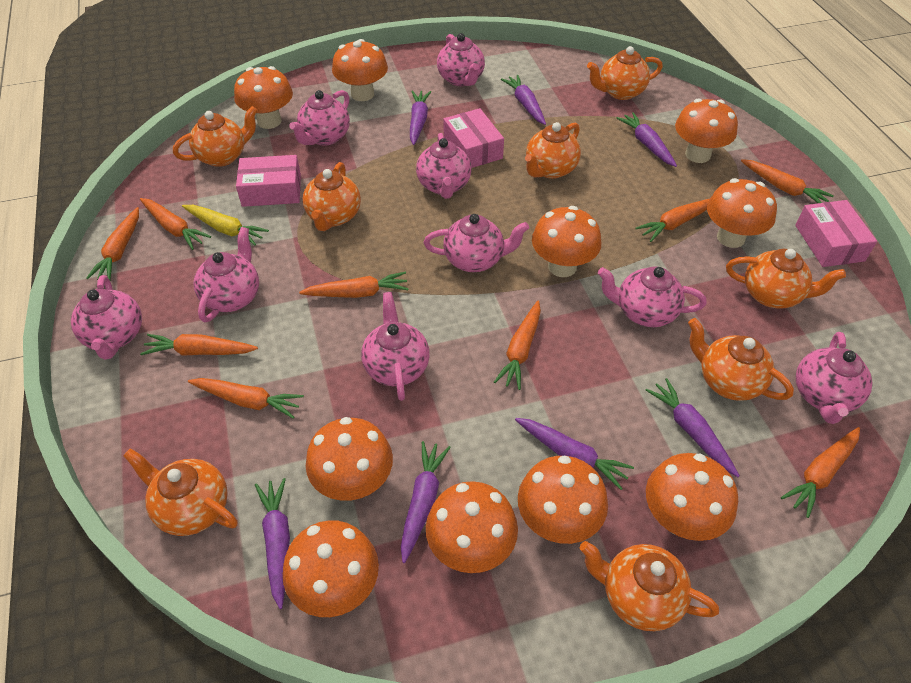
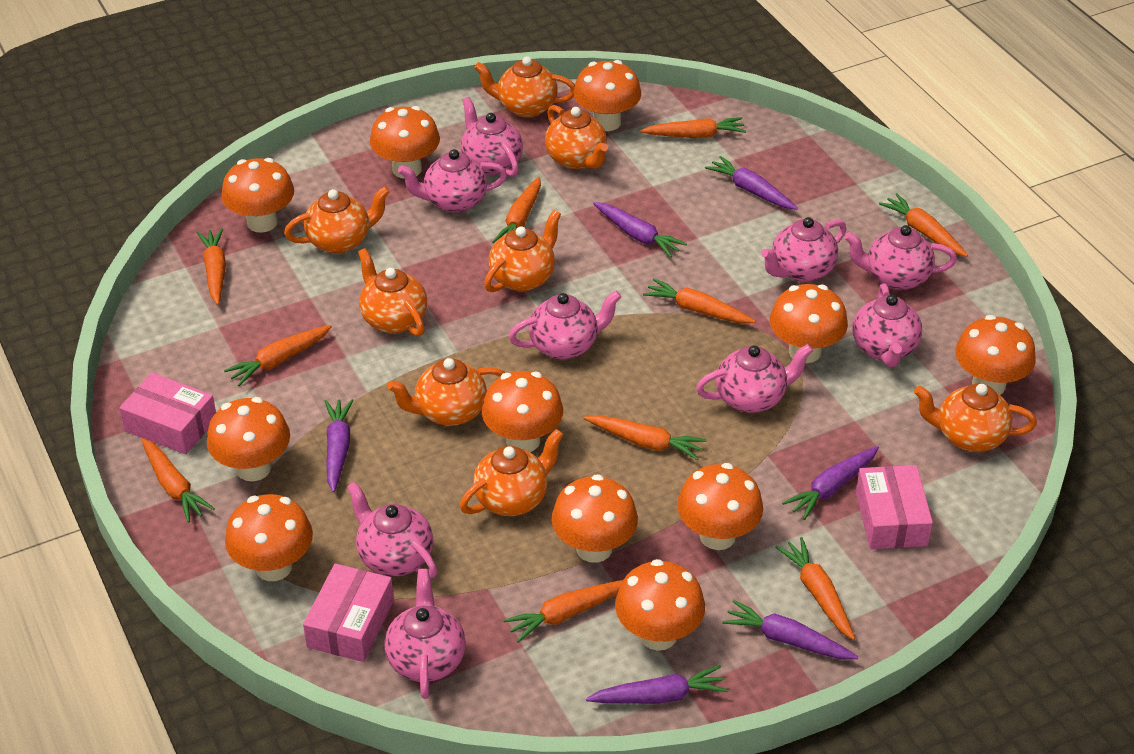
orange carrot: [86,207,139,280] [140,198,211,250] [140,334,258,356] [188,378,304,418] [299,272,409,298] [494,301,541,390] [635,199,710,242] [741,159,834,203] [781,427,860,518] = 9 -> [141,438,215,523] [197,228,226,305] [224,325,332,386] [492,177,541,243] [503,580,623,643] [584,415,706,460] [640,117,746,138] [643,278,756,323] [775,537,855,640] [879,193,968,257] = 10
orange mushroom: [234,66,293,129] [283,520,379,617] [306,417,393,501] [332,39,388,101] [426,481,518,573] [518,455,608,544] [532,206,601,277] [646,453,738,541] [675,98,738,163] [707,178,777,248] = 10 -> [207,397,290,481] [221,158,294,233] [225,494,313,581] [370,106,440,179] [482,371,563,452] [552,474,638,563] [574,60,641,131] [615,559,705,651] [677,463,763,550] [770,284,848,363] [955,315,1036,395] = 11
purple carrot: [255,478,290,609] [401,441,451,563] [410,90,431,145] [501,75,546,125] [515,418,634,490] [616,112,677,167] [646,378,740,477] = 7 -> [325,399,353,492] [586,665,728,704] [593,202,687,257] [705,156,798,210] [722,600,858,659] [782,446,879,520] = 6
yellow carrot: [182,205,269,245] = 1 -> none = 0

